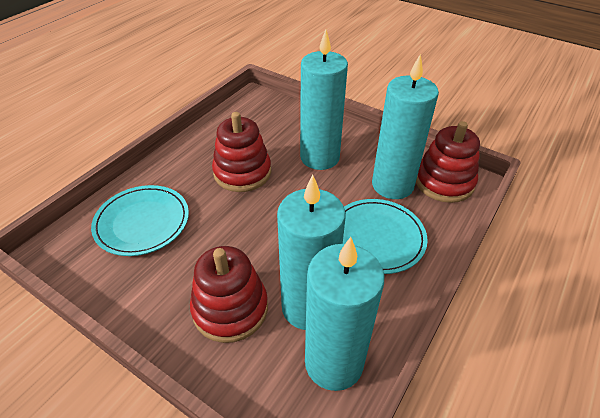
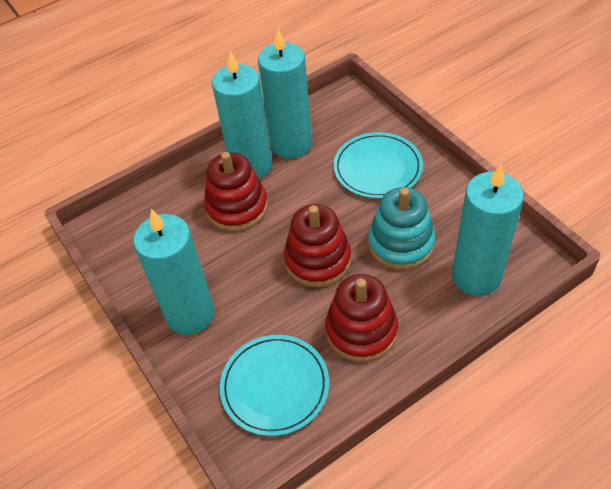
turquoise stacking toy: none = 0 -> [368,187,436,270] = 1

